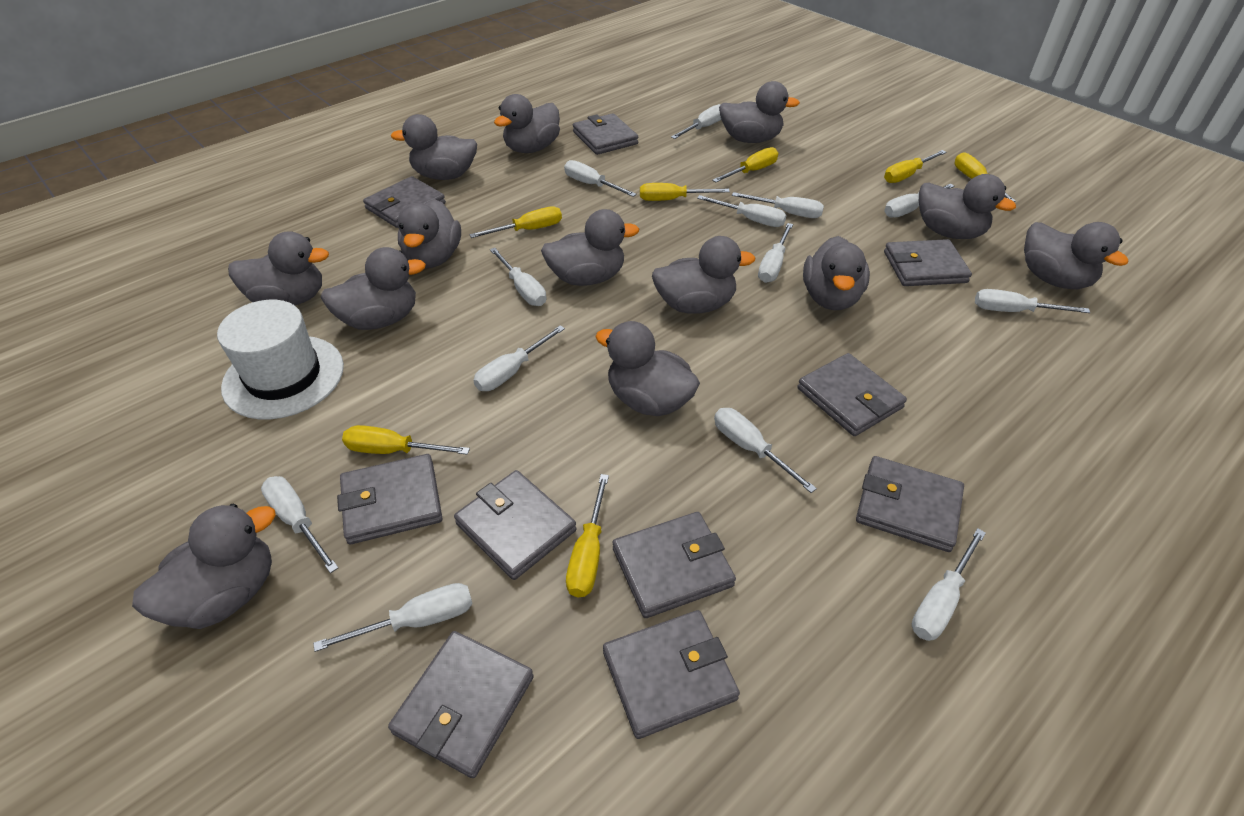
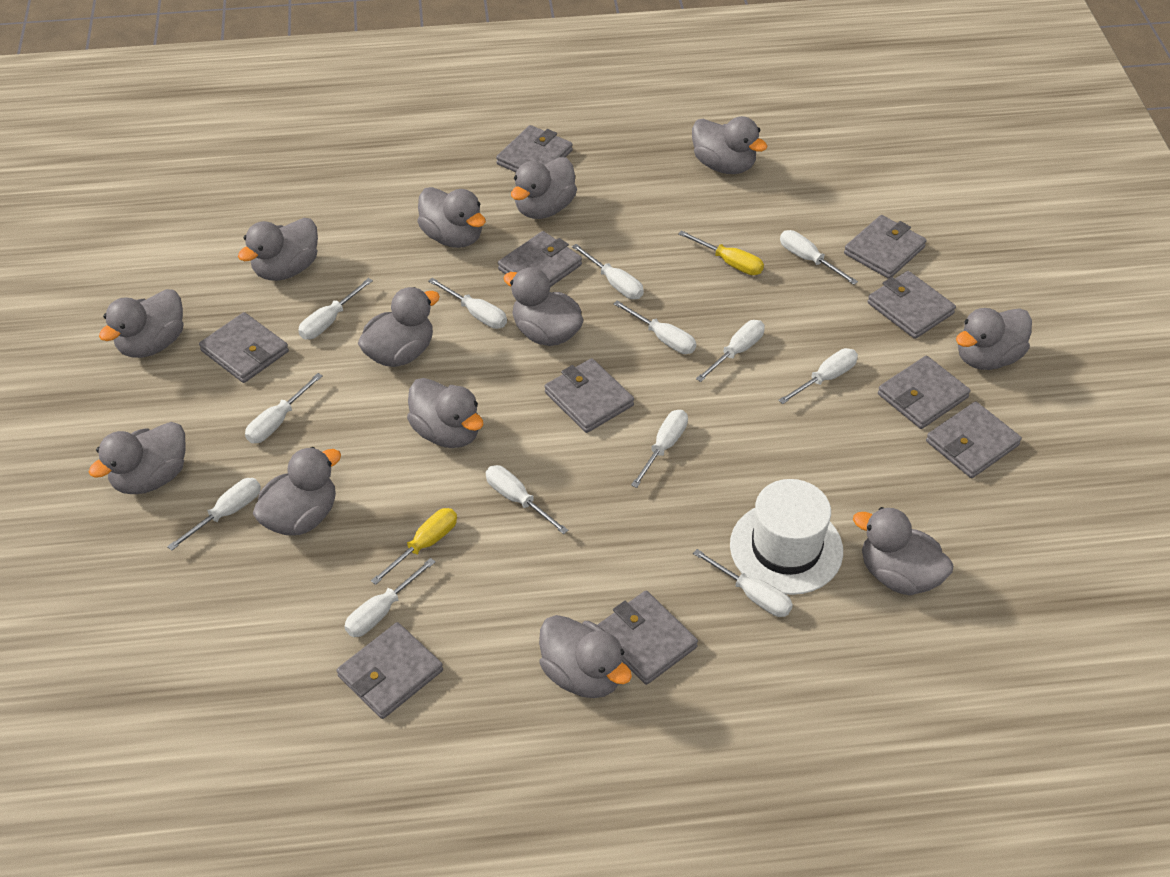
yellow screwdriver: [342,425,470,455] [469,206,562,238] [566,474,609,598] [640,183,730,201] [712,147,778,182] [884,150,946,183] [955,152,1016,202] = 7 -> [371,508,457,585] [678,230,764,275] = 2

